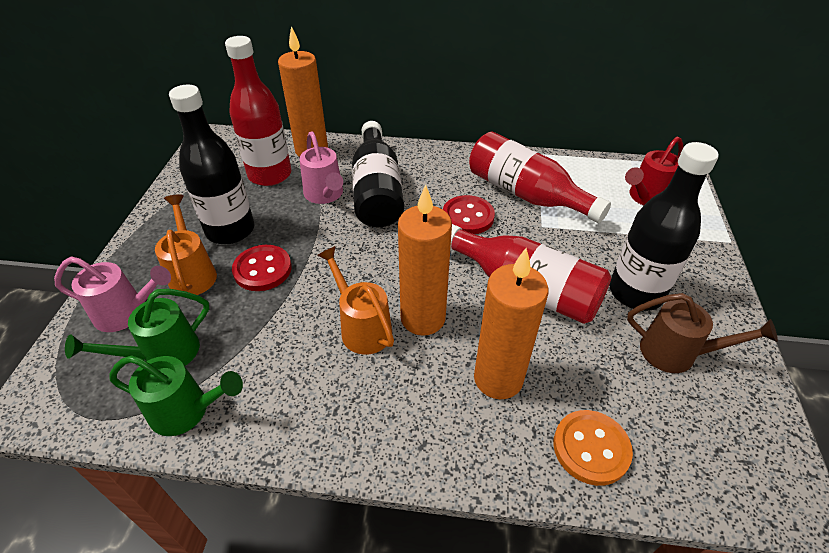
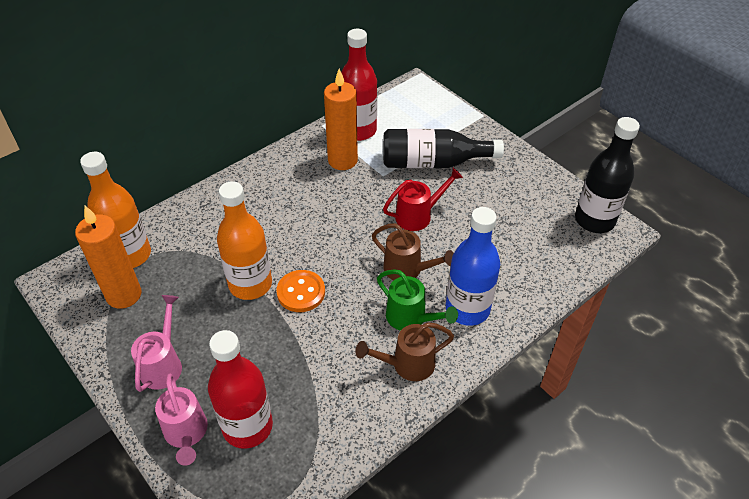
black bottle: [169,85,254,244] [352,121,404,227] [609,142,719,311] = 3 -> [383,129,504,168] [575,117,640,233] = 2
blue bottle: none = 0 -> [446,207,500,326] = 1
brown watering can: [627,293,778,373] = 1 -> [355,322,454,381] [372,223,454,280] = 2
green watering can: [65,289,210,366] [110,355,243,436] = 2 -> [377,269,458,331] = 1
orange bottle: none = 0 -> [80,152,151,268] [217,181,272,300] = 2
orange candle: [278,26,328,157] [398,184,452,336] [474,248,549,399] = 3 -> [75,206,141,309] [324,69,358,170] = 2
orange watering can: [155,194,217,295] [317,246,394,355] = 2 -> none = 0
red bottle: [225,36,291,186] [450,224,611,324] [469,132,611,223] = 3 -> [208,330,273,449] [341,29,377,141] = 2
red button: [232,245,292,291] [443,195,495,234] = 2 -> none = 0

